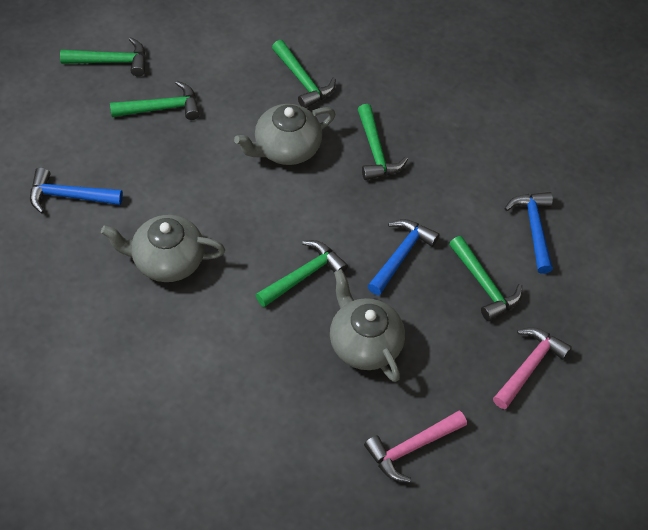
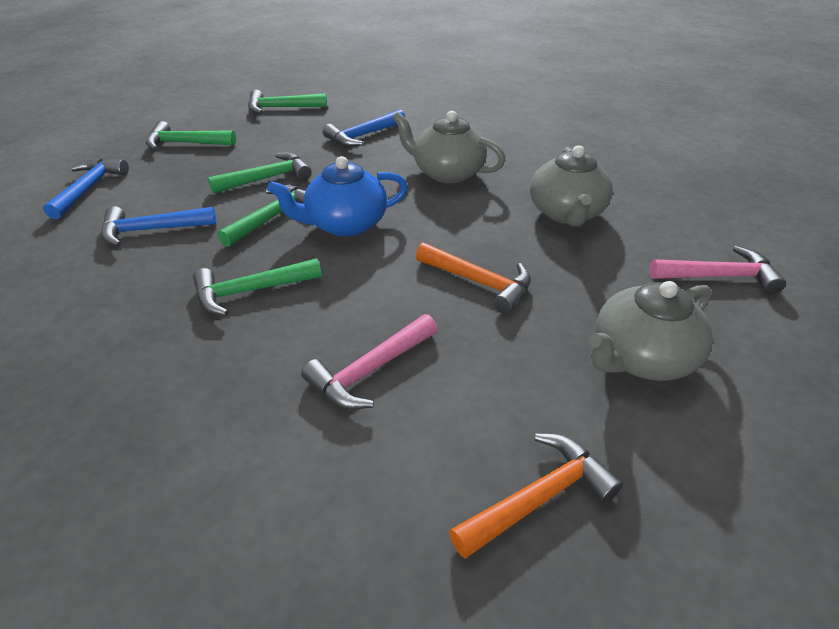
blue teapot: none = 0 -> [267,156,408,237] = 1
green hammer: [60,37,145,77] [110,81,200,120] [256,240,348,307] [272,40,336,108] [358,104,408,180] [449,236,522,321] = 6 -> [146,121,236,150] [193,258,322,316] [208,153,311,194] [218,185,305,247] [248,90,327,114] = 5
orange hammer: none = 0 -> [416,243,531,313] [449,434,623,559] = 2

